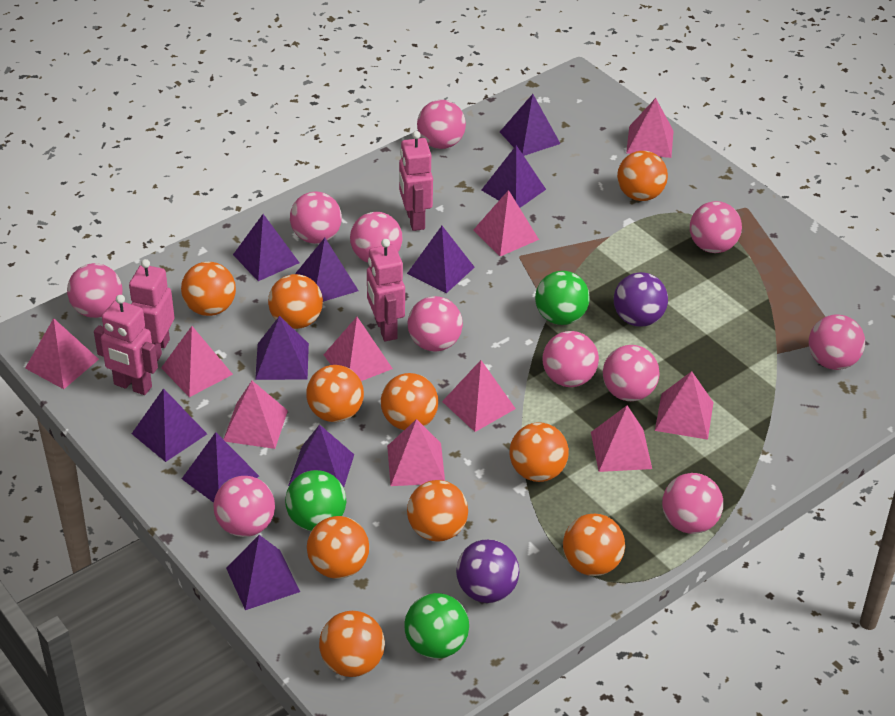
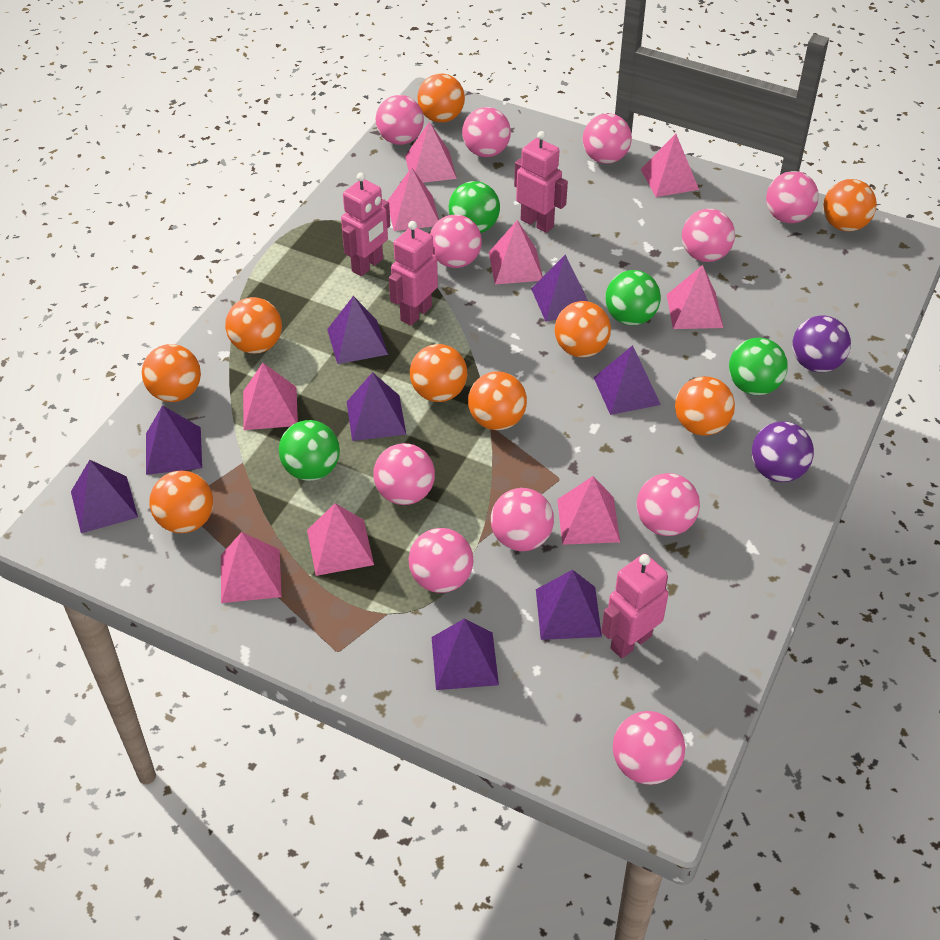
green ball: [285,470,346,531] [404,593,469,659] [535,271,590,325] = 3 -> [279,420,340,481] [449,181,500,233] [605,270,661,325] [729,337,788,395] = 4
orange ball: [181,262,236,316] [268,274,323,329] [306,365,364,422] [307,516,369,579] [319,611,385,677] [381,373,438,430] [407,480,468,542] [510,422,569,482] [563,514,625,576] [617,151,668,201] = 10 -> [142,344,201,402] [149,471,213,533] [225,297,282,354] [410,344,467,402] [417,73,465,123] [468,371,527,430] [555,301,611,358] [675,376,735,436] [823,179,877,232] = 9
pink pyramid: [25,318,99,389] [161,326,233,397] [223,381,288,449] [324,317,393,381] [387,419,445,486] [442,360,516,432] [473,190,539,256] [591,405,652,472] [626,98,674,158] [655,371,714,440] = 10 -> [221,532,282,603] [243,363,298,430] [307,503,374,576] [388,167,439,231] [405,121,457,183] [489,220,543,285] [557,476,620,545] [641,134,699,197] [667,265,723,329] = 9
purple pyramid: [132,388,207,462] [182,432,259,503] [226,535,300,610] [233,214,299,281] [255,316,309,380] [288,424,354,487] [295,238,359,302] [407,226,475,293] [482,145,546,208] [500,94,561,156] = 10 -> [71,460,138,533] [146,405,202,475] [327,296,388,364] [347,372,406,441] [432,618,499,690] [531,255,588,322] [536,570,602,640] [594,345,661,415] = 8

